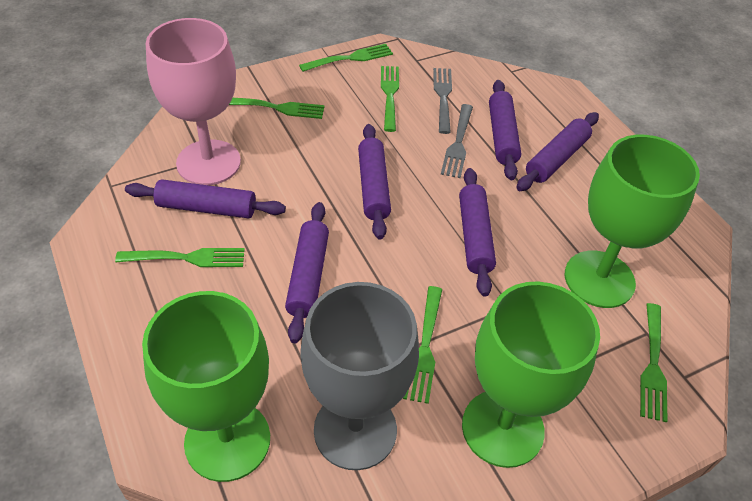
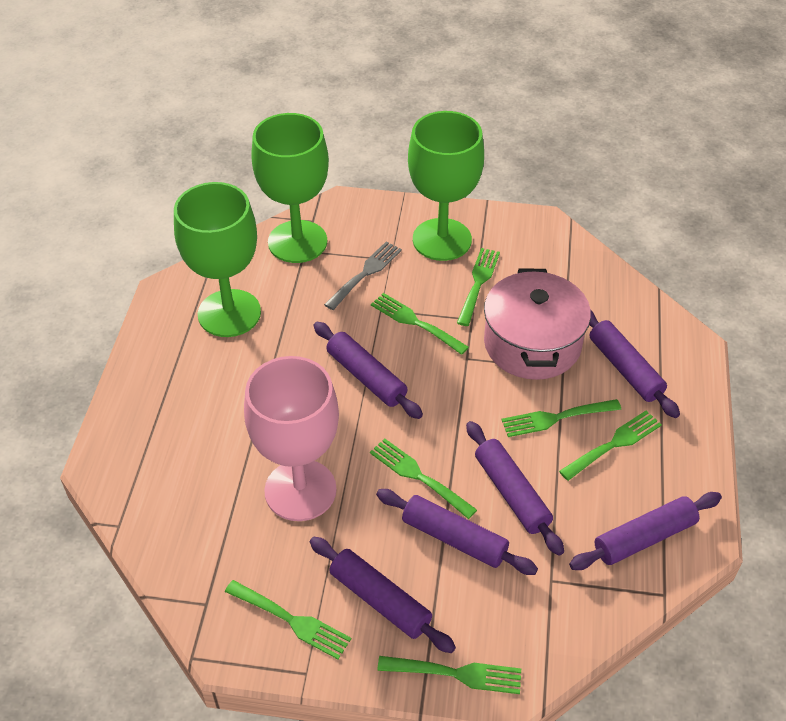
green fork: [115,248,245,267] [229,98,325,119] [299,44,393,72] [381,66,399,132] [403,286,442,404] [640,303,668,422] = 6 -> [225,580,351,659] [370,438,477,519] [371,293,469,355] [377,656,521,694] [457,248,500,326] [502,399,621,437] [559,411,662,481] = 7
grey fork: [433,68,452,134] [441,104,473,178] = 2 -> [324,241,402,310] = 1
grey goblet: [300,282,419,470] = 1 -> none = 0
pink pot: none = 0 -> [484,269,591,380] = 1

